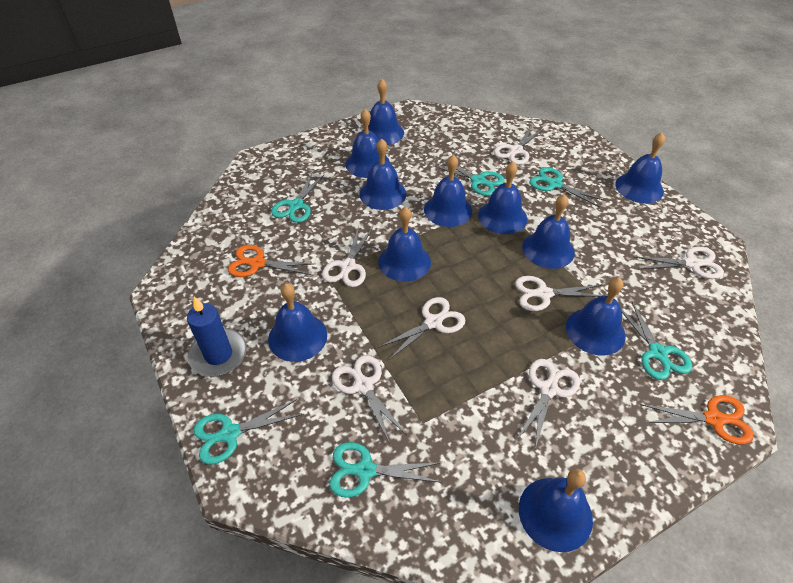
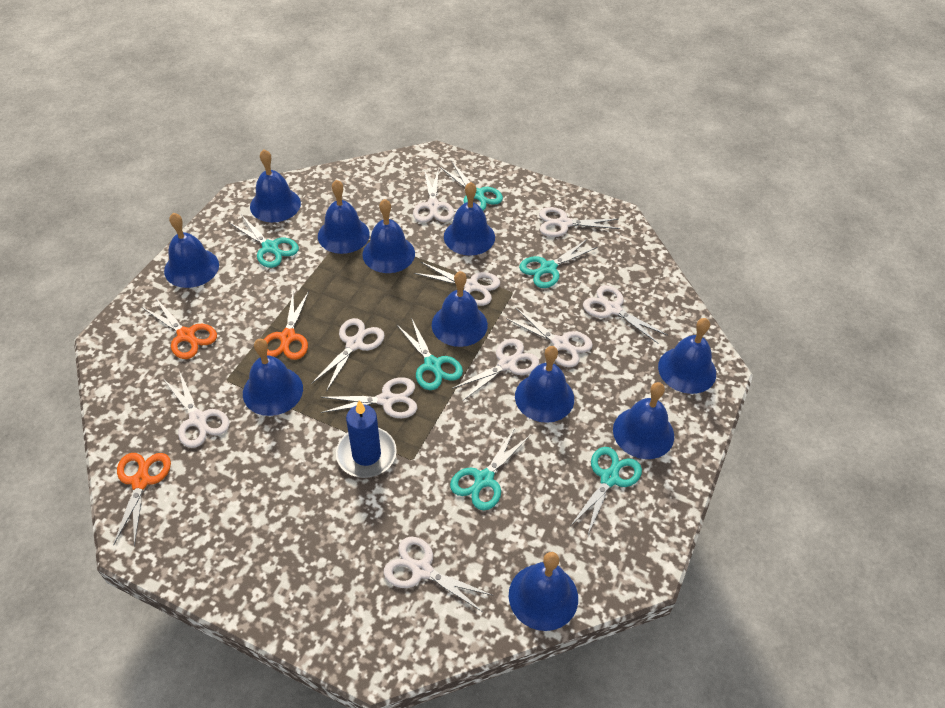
orange scissors: [228,245,314,277] [641,395,754,444] = 2 -> [113,453,171,546] [142,299,217,359] [264,291,309,360] = 3
white scissors: [322,226,373,287] [332,355,407,444] [378,297,465,360] [494,126,543,165] [515,276,601,311] [516,359,580,449] [634,247,724,279] = 7 -> [163,371,230,448] [312,318,385,392] [320,377,417,418] [383,537,493,613] [413,168,454,223] [414,262,500,306] [452,338,539,401] [506,308,593,367] [539,207,620,237] [583,285,668,344] = 10

